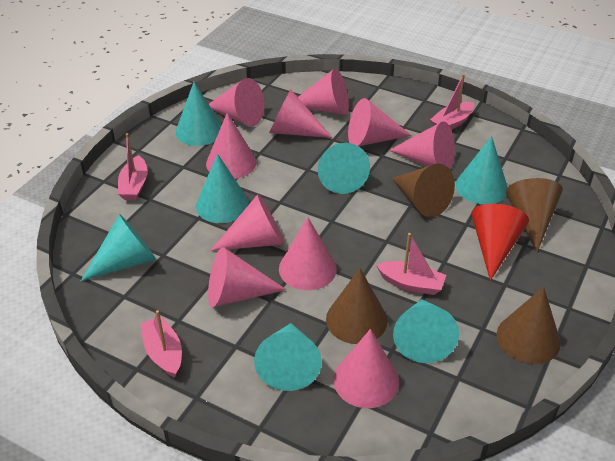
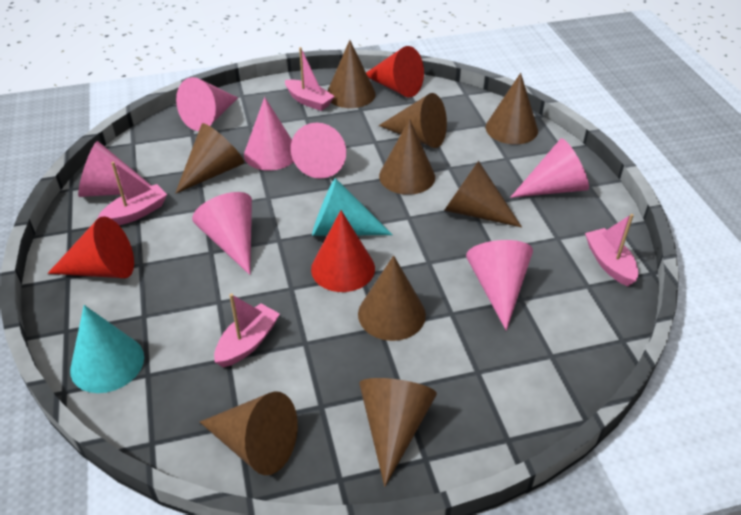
brown cone: [326,268,388,344] [392,164,455,217] [497,287,561,364] [506,178,563,252] = 4 -> [175,123,244,194] [200,391,298,475] [328,40,376,108] [358,255,426,341] [359,378,437,487] [378,93,447,148] [379,119,435,195] [444,161,522,227] [486,73,538,144] = 9
pink cone: [206,112,257,179] [208,247,287,307] [209,78,264,127] [210,194,284,251] [269,89,333,138] [279,217,337,290] [298,69,349,115] [333,329,399,408] [348,98,412,146] [389,121,455,169] = 10 -> [78,141,152,197] [176,77,238,131] [192,192,252,275] [244,97,294,171] [291,123,346,179] [466,240,533,331] [510,138,589,198] = 7
red cone: [471,204,529,281] = 1 -> [47,216,134,278] [311,210,375,292] [366,46,424,97] = 3
turquoise cone: [81,214,156,281] [175,82,222,146] [196,154,249,223] [254,323,322,391] [318,143,370,194] [393,299,459,363] [455,136,508,204] = 7 -> [70,305,144,393] [312,178,393,236] = 2

